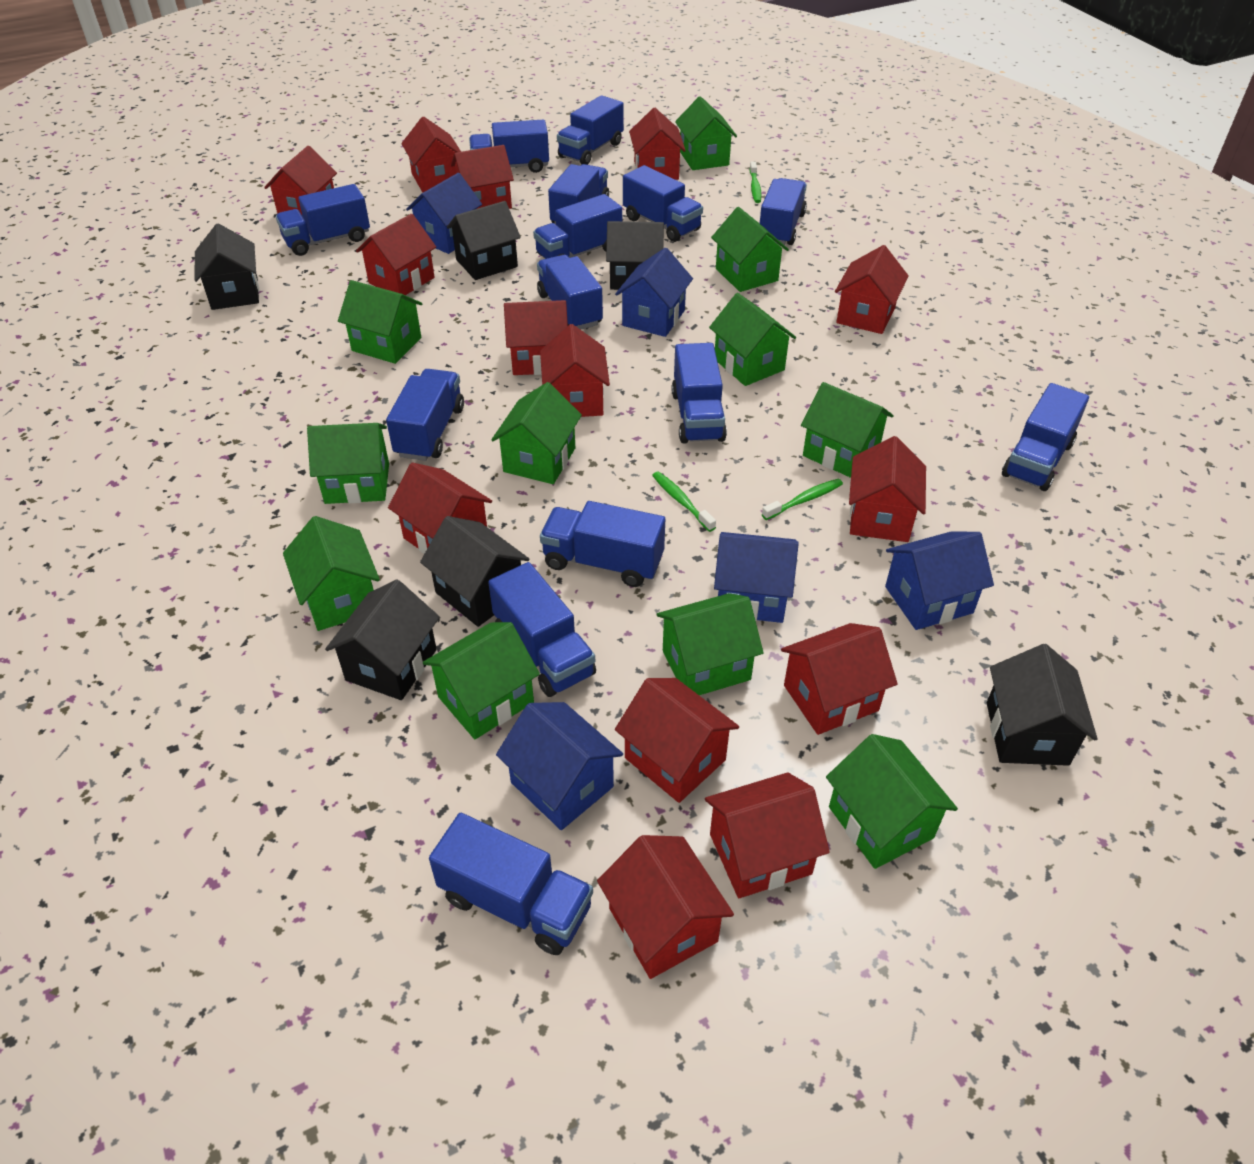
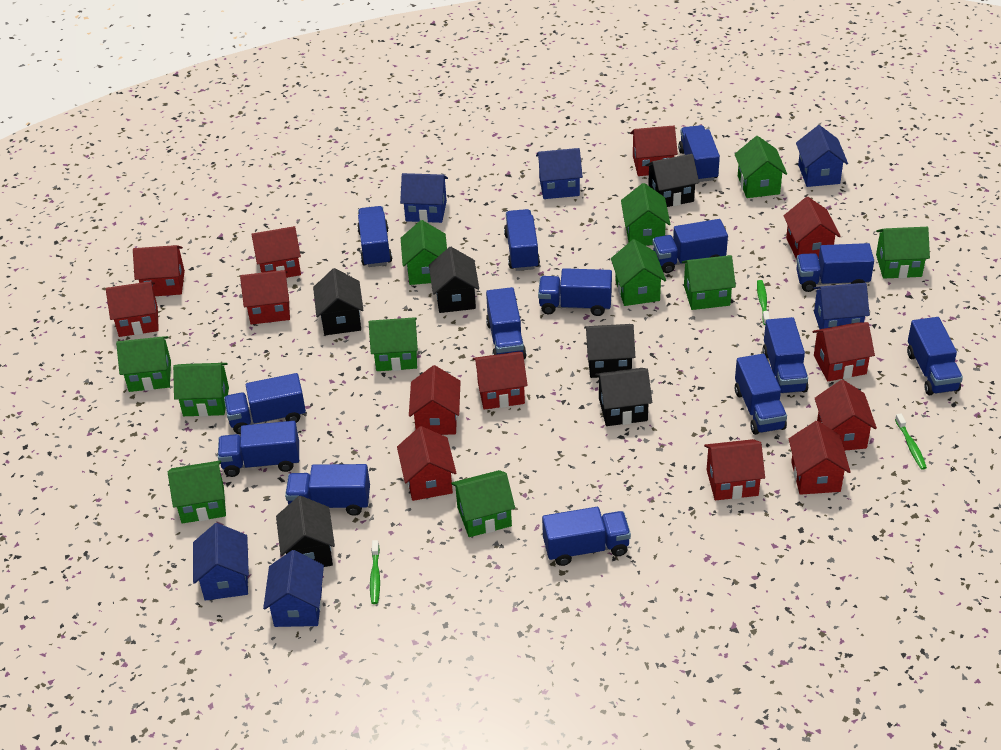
blue house: [406,173,482,254] [496,702,623,830] [615,248,693,337] [714,532,799,623] [885,531,994,630] = 5 -> [193,523,249,601] [263,550,324,627] [400,173,448,223] [536,148,583,199] [796,125,848,187] [813,283,870,329] = 6
red house: [264,146,337,214] [356,214,436,295] [388,462,492,554] [401,116,461,193] [451,145,514,209] [504,300,568,375] [540,324,610,417] [597,835,734,979] [615,678,739,803] [629,108,686,180] [705,772,830,898] [781,623,898,735] [835,245,909,334] [849,436,926,542] = 14 -> [106,281,159,337] [133,245,185,296] [240,270,290,325] [251,226,301,278] [397,426,456,501] [409,365,461,435] [473,352,528,410] [630,126,678,176] [704,439,765,500] [784,197,841,260] [789,421,850,495] [812,322,875,382] [815,380,877,450] = 13

